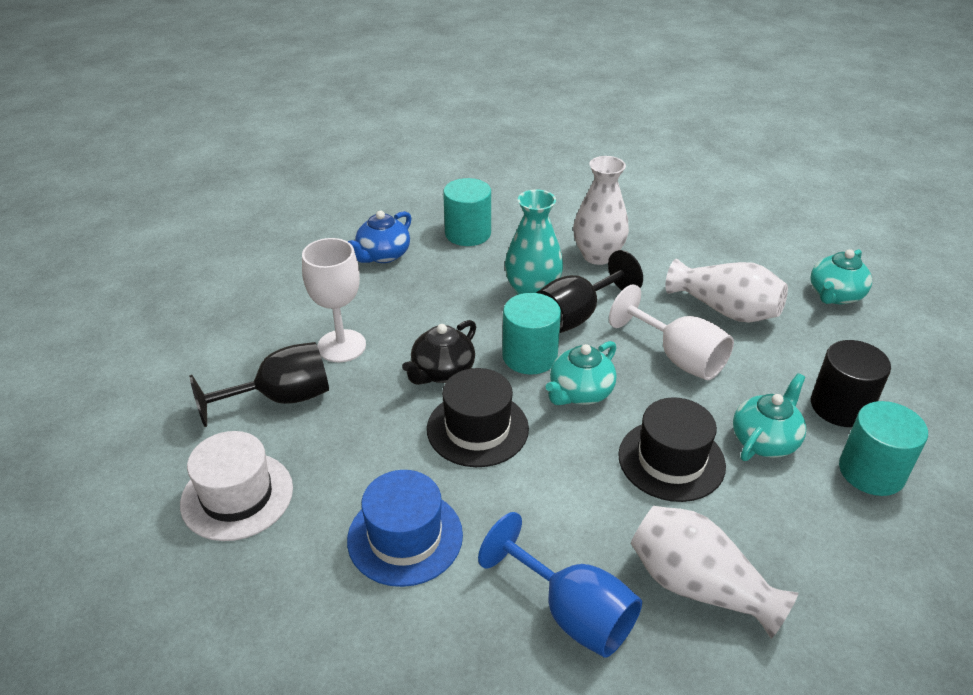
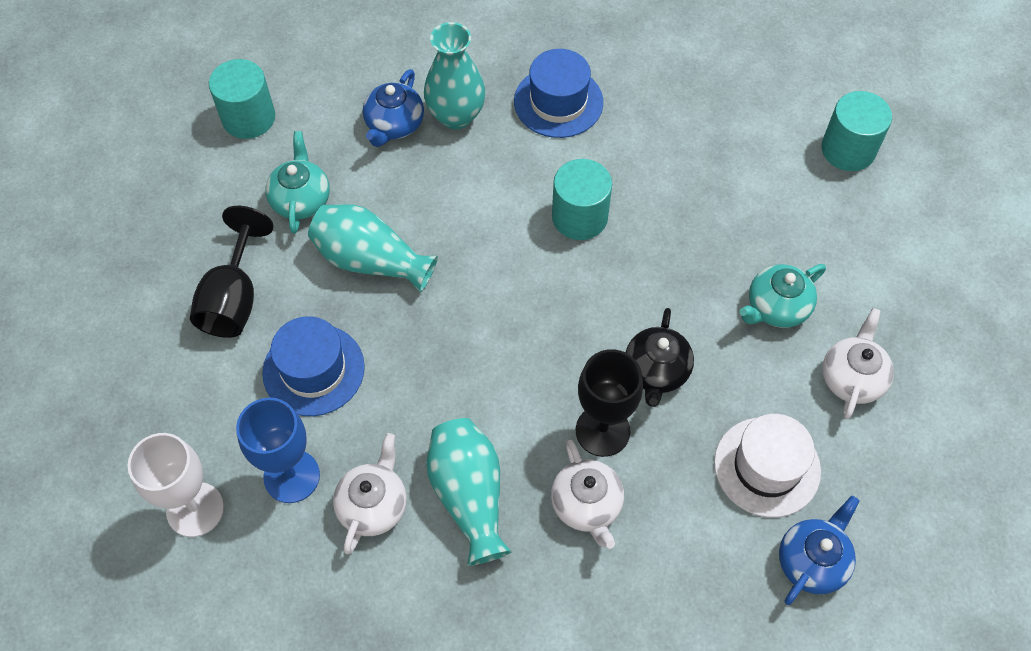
black cylinder: [811,340,891,427] = 1 -> none = 0
black hat: [427,368,529,467] [618,397,726,502] = 2 -> none = 0
blue hat: [347,470,463,587] = 1 -> [262,316,365,416] [514,49,603,138] = 2
blue teapot: [348,211,412,263] = 1 -> [363,69,424,147] [779,496,859,605] = 2
turquoise teapot: [545,341,617,405] [733,373,806,461] [810,249,872,304] = 3 -> [265,131,330,234] [739,264,826,328] = 2
turquoise vase: [505,189,563,295] = 1 -> [308,204,438,293] [424,22,486,129] [426,418,512,566] = 3
white goblet: [302,238,366,362] [609,284,734,380] = 2 -> [127,433,224,537] = 1
white teapot: none = 0 -> [333,433,407,554] [551,440,624,549] [822,308,894,419] = 3
white vase: [573,156,629,265] [631,506,798,639] [666,259,788,322] = 3 -> none = 0

